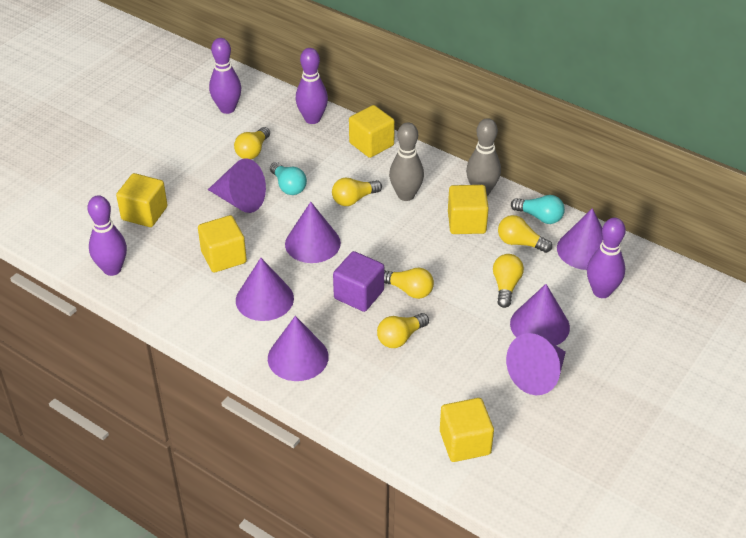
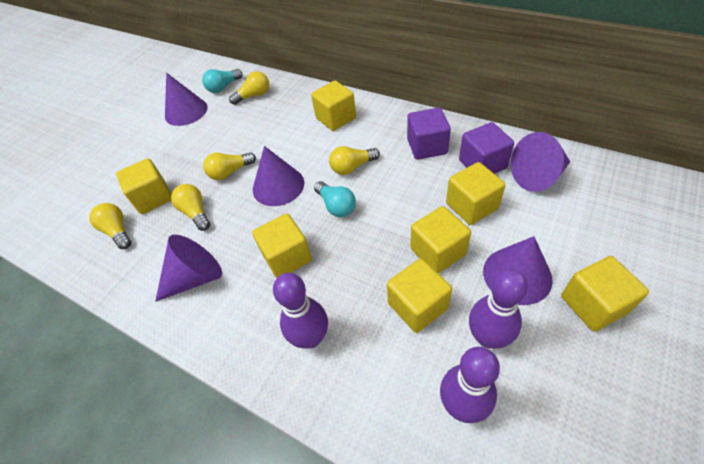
grey bowling pin: [389,122,424,201] [466,118,501,196] = 2 -> none = 0
purple bowling pin: [88,195,127,276] [209,38,241,114] [296,48,328,124] [587,218,626,298] = 4 -> [273,273,328,349] [440,347,500,423] [469,269,528,349] = 3
purple cone: [208,158,266,213] [236,258,294,321] [268,316,329,381] [285,202,341,263] [506,333,566,395] [510,284,570,345] [557,208,603,270] = 7 -> [155,235,222,302] [165,73,208,126] [253,146,304,206] [483,236,553,305] [511,132,570,192] = 5
purple cube: [333,251,384,312] = 1 -> [407,107,451,160] [459,122,514,174] = 2
yellow cube: [116,173,167,227] [198,215,247,272] [349,105,395,158] [440,398,494,462] [448,185,489,234] = 5 -> [116,158,172,214] [252,213,312,278] [311,81,356,131] [387,259,452,333] [411,206,471,274] [446,162,506,225] [561,256,649,332] = 7
yellow light bulb: [234,127,270,159] [332,177,382,206] [377,313,429,348] [384,268,434,299] [493,254,524,308] [498,215,552,253] = 6 -> [89,203,131,249] [171,184,210,231] [203,153,256,180] [229,71,269,105] [329,146,380,175] = 5

